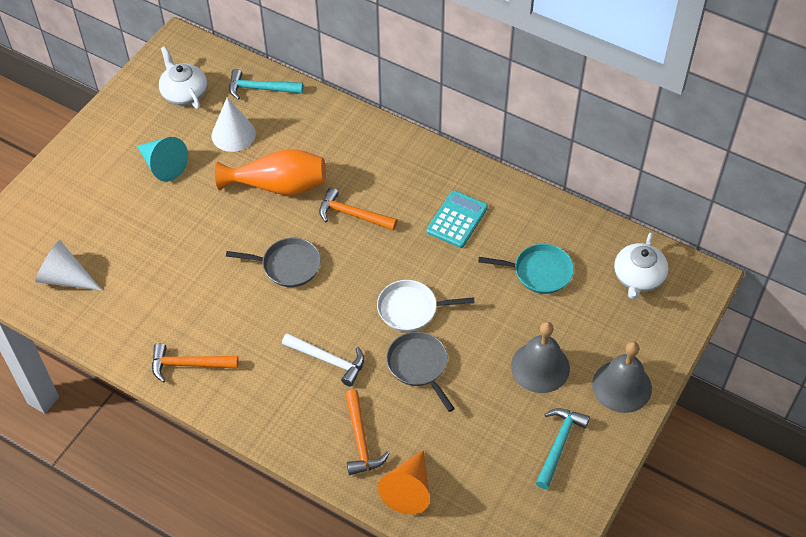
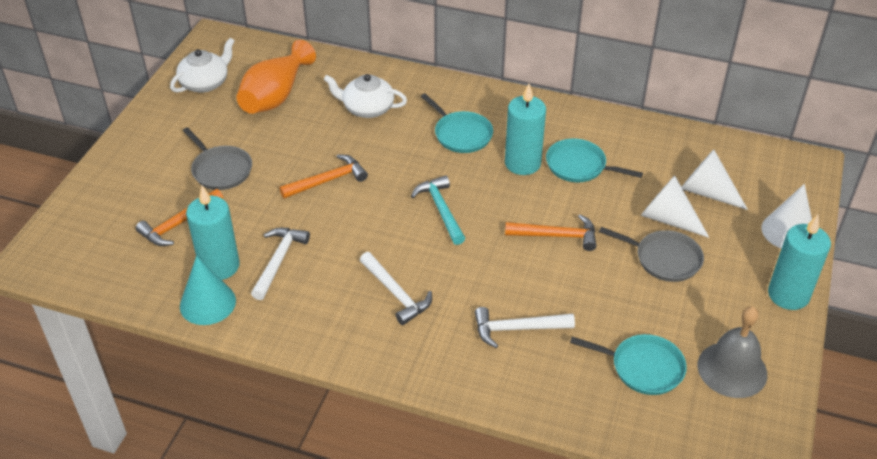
grey bell: [511,322,570,393] [592,341,652,413] = 2 -> [697,306,767,398] = 1
orange cone: [378,450,430,515] = 1 -> none = 0
turquoise calculator: [427,190,488,248] = 1 -> none = 0
turquoise candle: none = 0 -> [186,186,240,280] [505,83,546,175] [768,214,831,310] = 3
turquoise hammer: [229,69,303,100] [536,408,590,489] = 2 -> [411,175,465,245] = 1
turquoise pan: [478,244,574,294] = 1 -> [421,93,493,153] [546,139,643,182] [570,334,687,395] = 3
white cone: [35,240,102,291] [212,97,256,152] = 2 -> [641,176,709,238] [682,150,748,210] [762,184,812,249] = 3
white hammer: [282,333,364,387] = 1 -> [251,228,310,300] [360,252,432,325] [474,307,575,348] = 3
white pan: [377,280,475,332] = 1 -> none = 0

